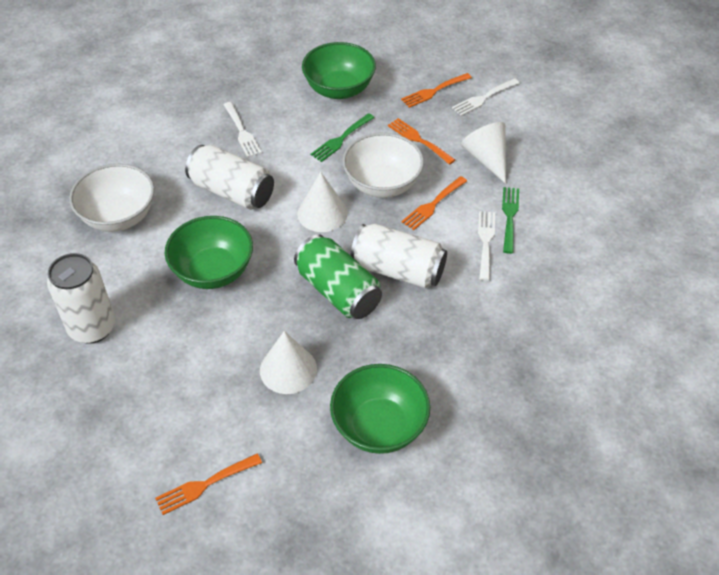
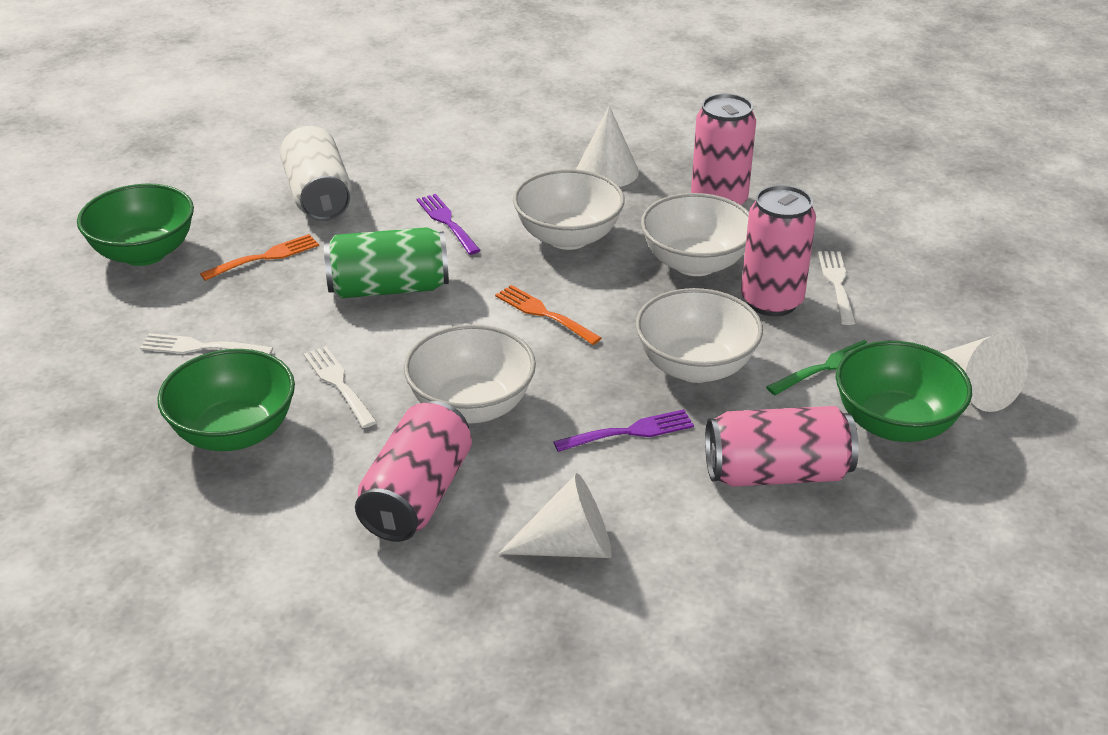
green fork: [310,113,375,162] [502,187,519,254] = 2 -> [766,340,867,395] = 1
orange fork: [155,453,262,515] [388,118,455,165] [401,73,472,108] [401,176,467,230] = 4 -> [200,234,319,281] [495,285,601,345] = 2
pink can: none = 0 -> [355,401,472,542] [691,93,756,205] [705,406,859,487] [741,185,816,316] = 4
purple fork: none = 0 -> [417,194,481,255] [553,409,694,452] = 2
white bowl: [69,164,154,232] [342,133,424,198] = 2 -> [404,324,536,424] [513,169,625,250] [635,288,763,383] [641,193,749,276] = 4
white can: [47,253,115,344] [185,145,274,210] [350,224,447,288] = 3 -> [280,126,352,221] = 1

